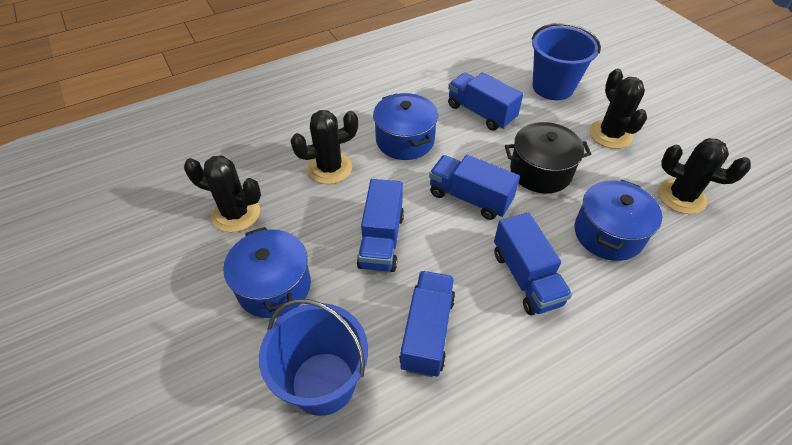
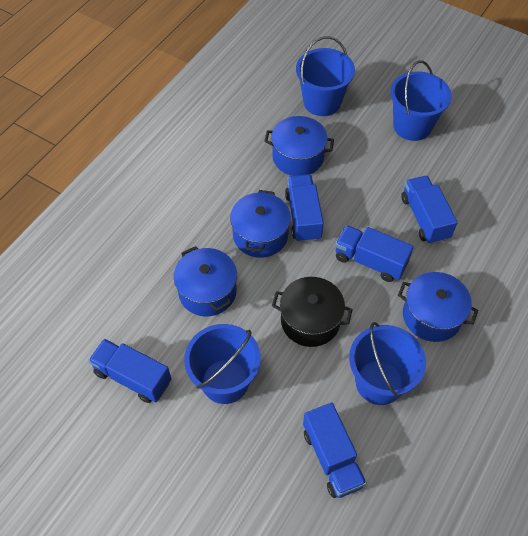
black cactus: [184,155,261,232] [291,110,358,184] [589,69,647,149] [658,138,751,214] = 4 -> none = 0
blue bucket: [259,299,368,416] [531,23,601,100] = 2 -> [184,324,261,404] [296,36,355,116] [349,322,426,405] [390,60,452,141] = 4
blue pot: [223,227,311,318] [373,93,438,160] [575,180,662,261] = 3 -> [174,246,237,316] [230,190,291,258] [264,116,334,176] [398,272,479,342] = 4

